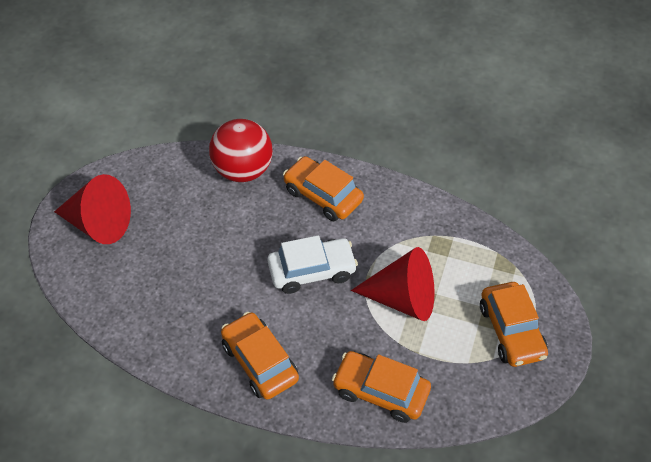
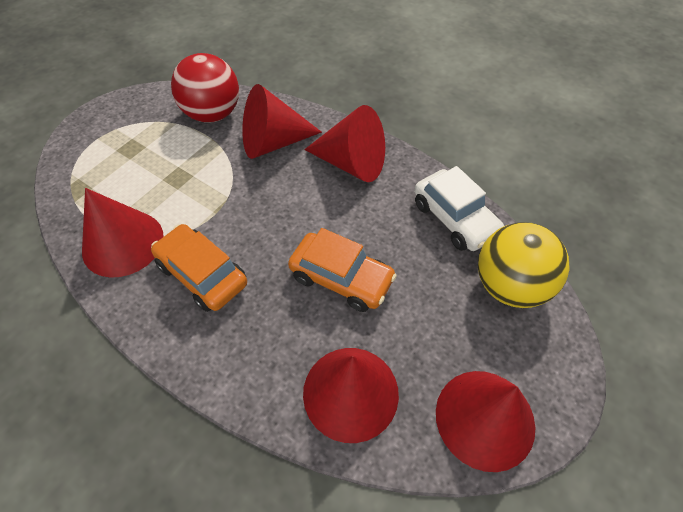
orange car: [221,312,299,400] [283,156,364,221] [332,351,431,423] [480,282,548,367] = 4 -> [151,224,247,312] [288,228,397,312] = 2
red cone: [54,174,131,244] [351,247,435,321] = 2 -> [82,188,164,278] [242,84,322,159] [303,348,399,443] [304,105,385,182] [436,371,535,472] = 5
yellow ball: none = 0 -> [478,222,570,308] = 1

